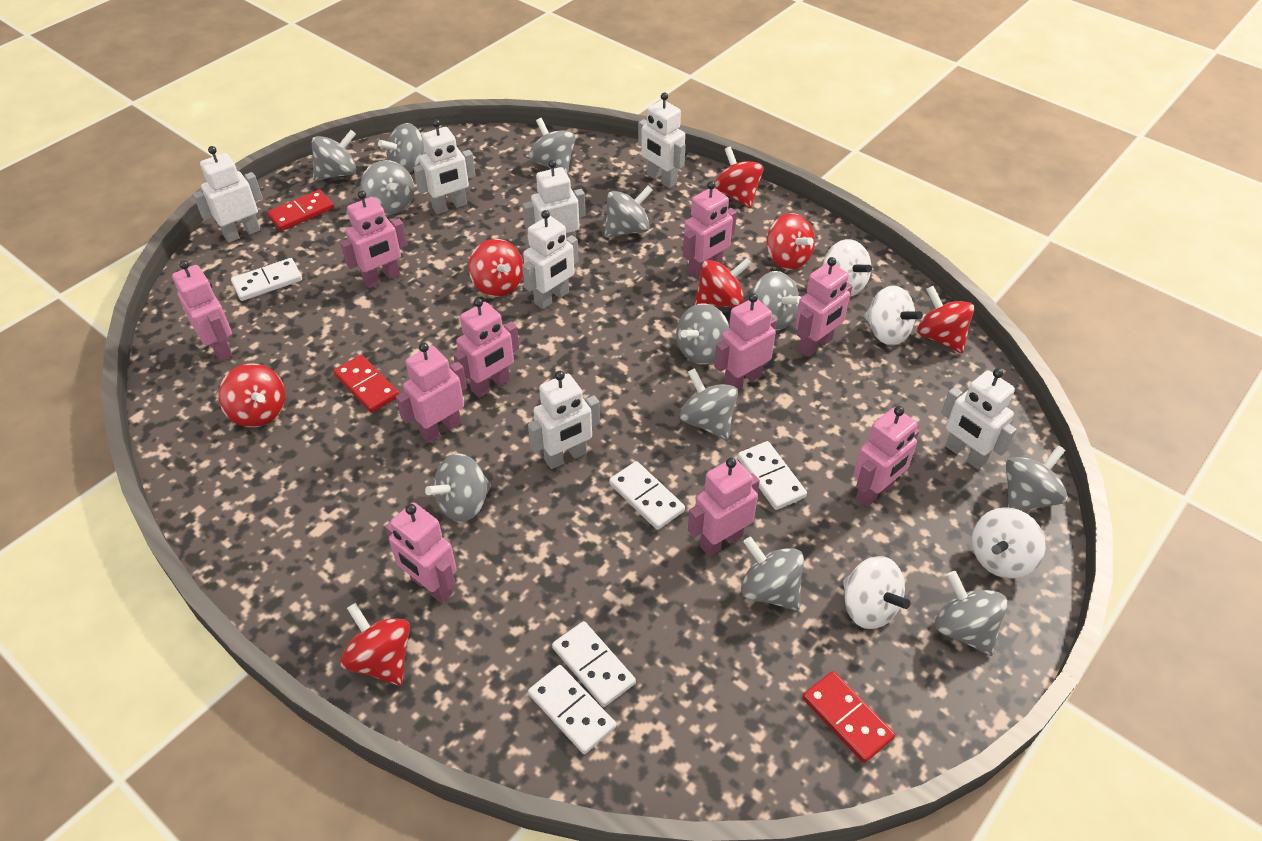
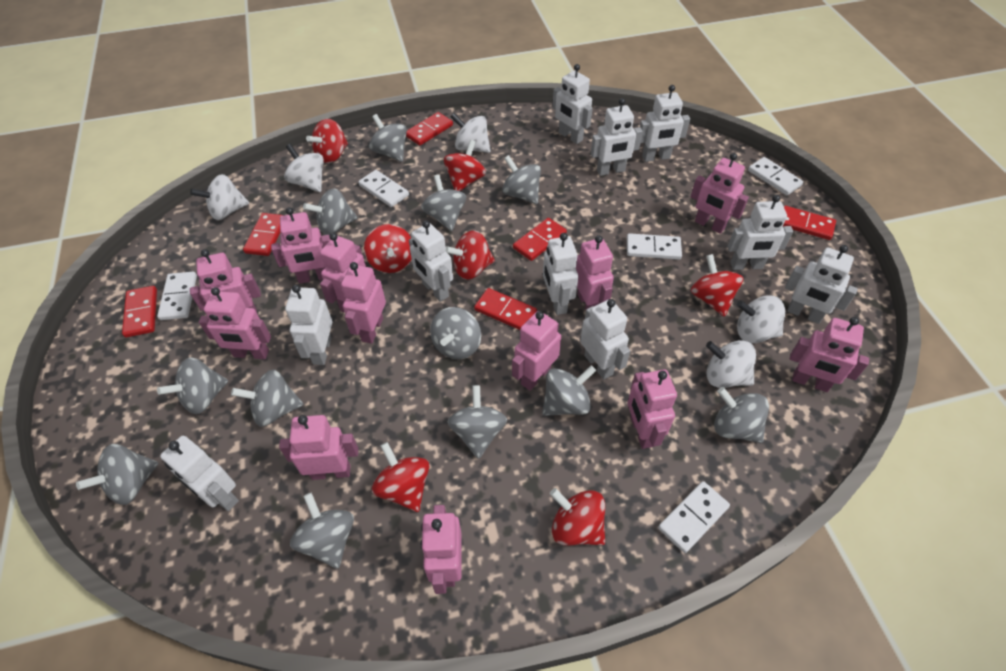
pink robot: [172,260,233,361] [340,191,408,288] [385,502,457,603] [396,343,467,443] [453,298,519,398] [683,181,737,279] [688,458,760,556] [714,293,777,390] [795,257,853,357] [854,406,919,506] = 10 -> [190,249,261,313] [199,287,271,359] [271,207,331,284] [279,415,358,480] [320,233,366,313] [341,262,386,344] [421,505,462,594] [512,311,561,391] [576,235,614,310] [627,369,677,449] [691,153,749,234] [790,317,869,392] = 12
red domino: [267,190,334,231] [333,355,399,413] [802,671,895,763] = 3 -> [122,286,157,337] [243,213,283,256] [406,112,453,146] [474,288,537,330] [513,218,567,261] [783,206,836,240] = 6
white robot: [193,146,263,243] [414,119,476,214] [522,210,579,309] [523,160,585,238] [528,371,600,469] [638,92,685,188] [941,368,1017,470] = 7 -> [160,435,239,511] [285,285,332,365] [409,220,453,302] [543,233,578,315] [552,64,593,144] [580,299,630,379] [591,98,643,176] [640,85,690,162] [728,195,793,270] [785,245,858,324] = 10
white spinning top: [823,239,872,297] [843,556,910,629] [864,285,923,346] [972,507,1045,579] = 4 -> [190,174,249,220] [284,144,324,192] [450,113,491,153] [706,340,756,388] [737,295,785,343] = 5

